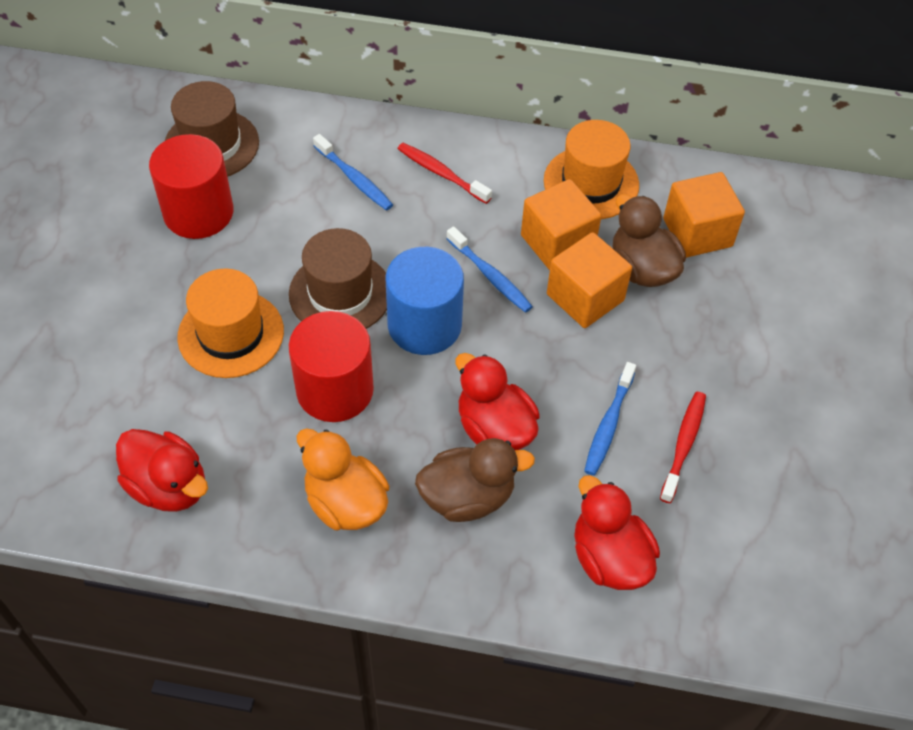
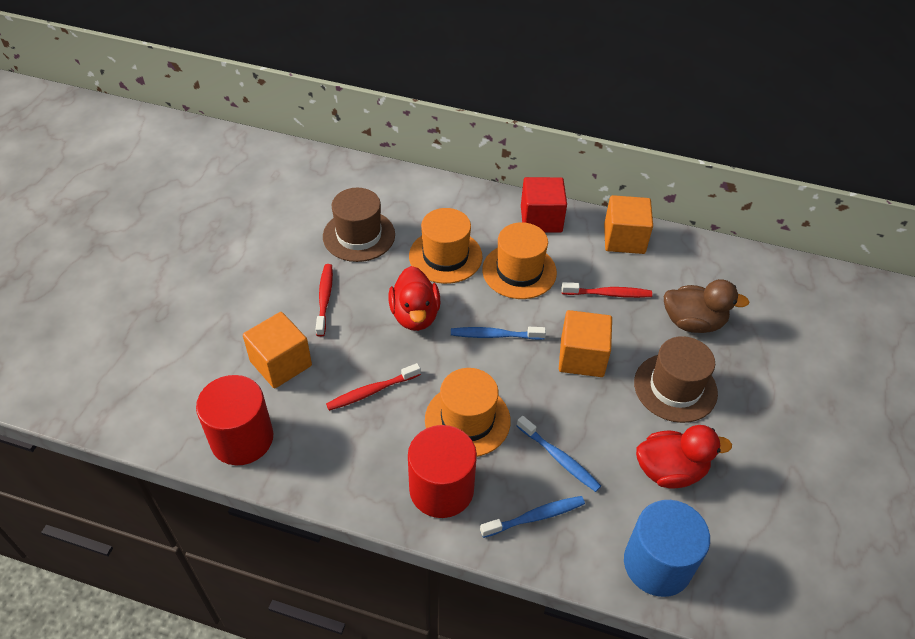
brown duck: [415,438,535,522] [613,194,686,287] = 2 -> [664,279,749,333] = 1
orange duck: [297,428,389,530] = 1 -> none = 0
orange hat: [177,268,284,378] [544,120,639,219] = 2 -> [409,208,483,284] [425,368,511,457] [482,222,557,299] = 3
red cube: none = 0 -> [521,177,567,233] = 1
red duck: [116,429,208,512] [456,353,540,450] [574,475,660,590] = 3 -> [388,266,440,331] [636,425,732,488] = 2
red toothbrush: [398,143,492,204] [660,392,706,503] = 2 -> [316,264,333,337] [326,363,421,411] [562,282,652,298] = 3

